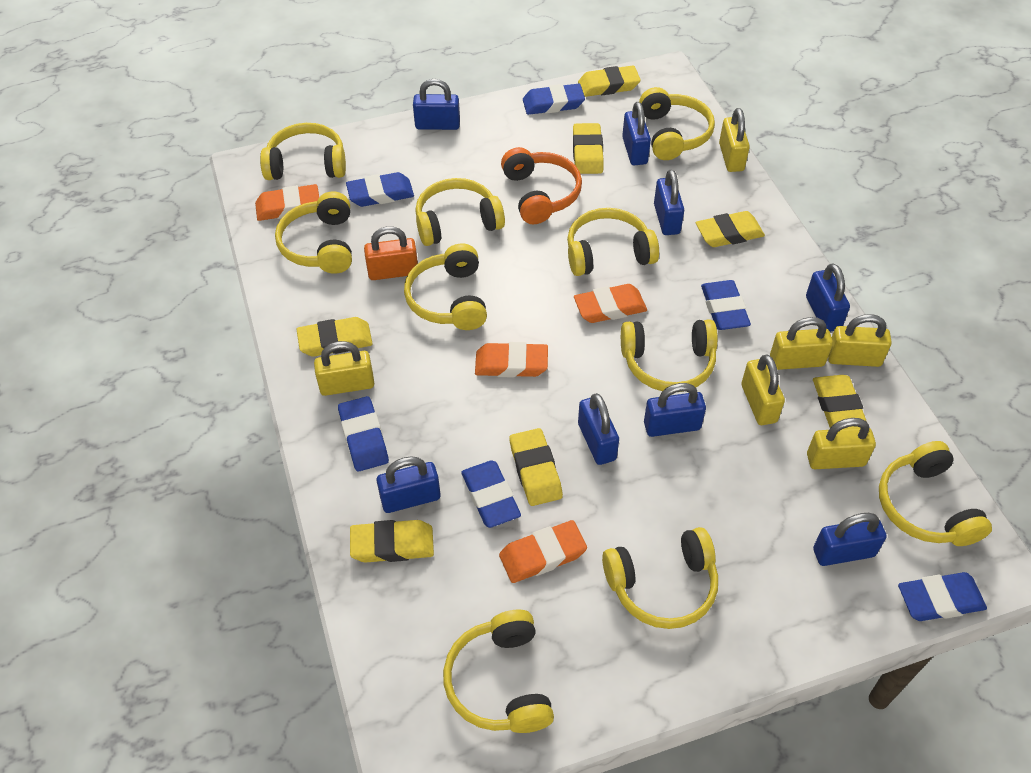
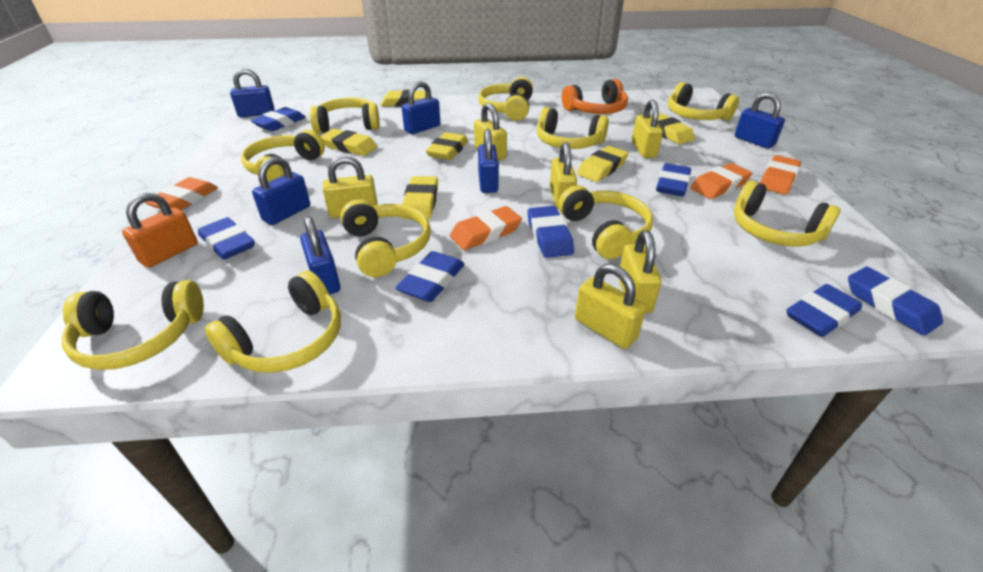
blue eraser: [338,396,389,471] [346,172,414,207] [461,460,521,528] [523,84,585,115] [701,280,751,330] [898,572,987,621] = 6 -> [198,217,255,260] [251,107,306,131] [395,251,465,302] [527,206,574,258] [656,163,691,197] [786,284,862,337] [848,267,943,336] = 7
blue padlock: [376,456,441,513] [413,79,460,130] [578,393,619,465] [622,102,651,165] [644,383,706,437] [654,169,684,235] [806,263,850,332] [813,513,887,566] = 8 -> [230,69,275,117] [252,157,310,225] [300,216,340,295] [402,81,441,134] [478,129,499,193] [735,92,785,149] = 6
yellow eraser: [296,317,373,357] [350,520,434,563] [509,428,563,506] [573,123,604,174] [578,66,641,97] [696,211,765,247] [813,375,867,429] = 7 -> [320,129,377,156] [381,90,426,107] [402,176,438,219] [426,132,468,160] [577,146,629,182] [651,113,695,144] = 6

